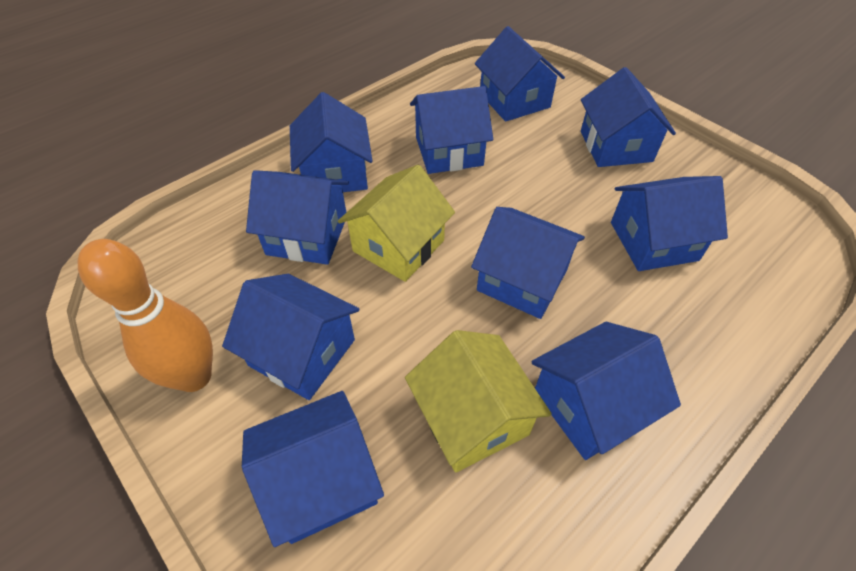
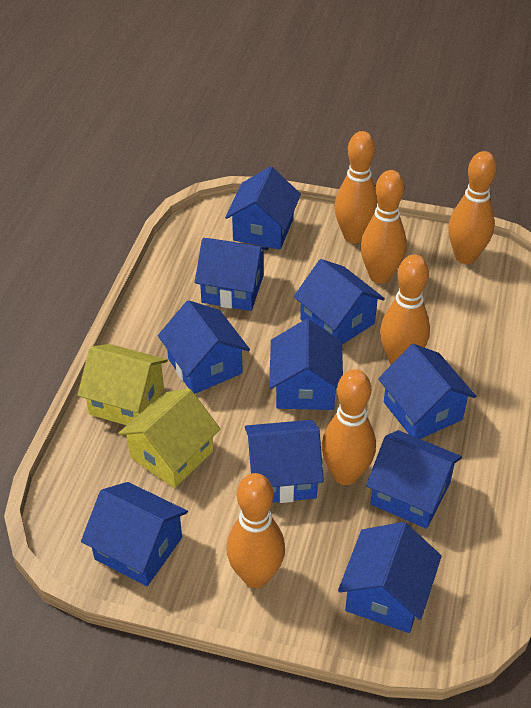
orange bowling pin: [78,239,213,392] = 1 -> [226,473,285,588] [321,369,376,485] [335,131,378,244] [360,170,407,284] [380,255,430,365] [448,151,497,264] = 6

